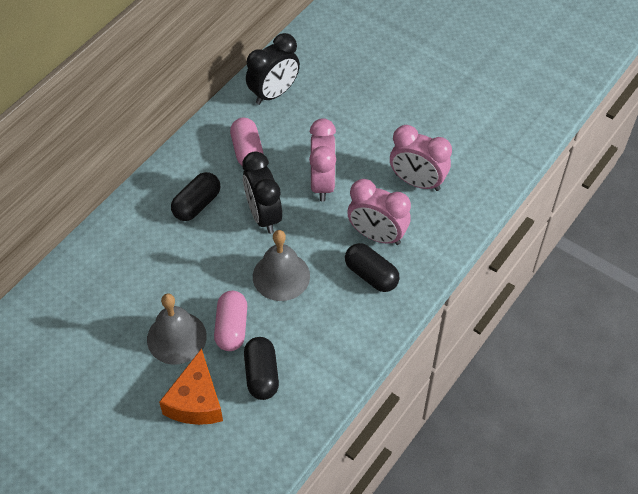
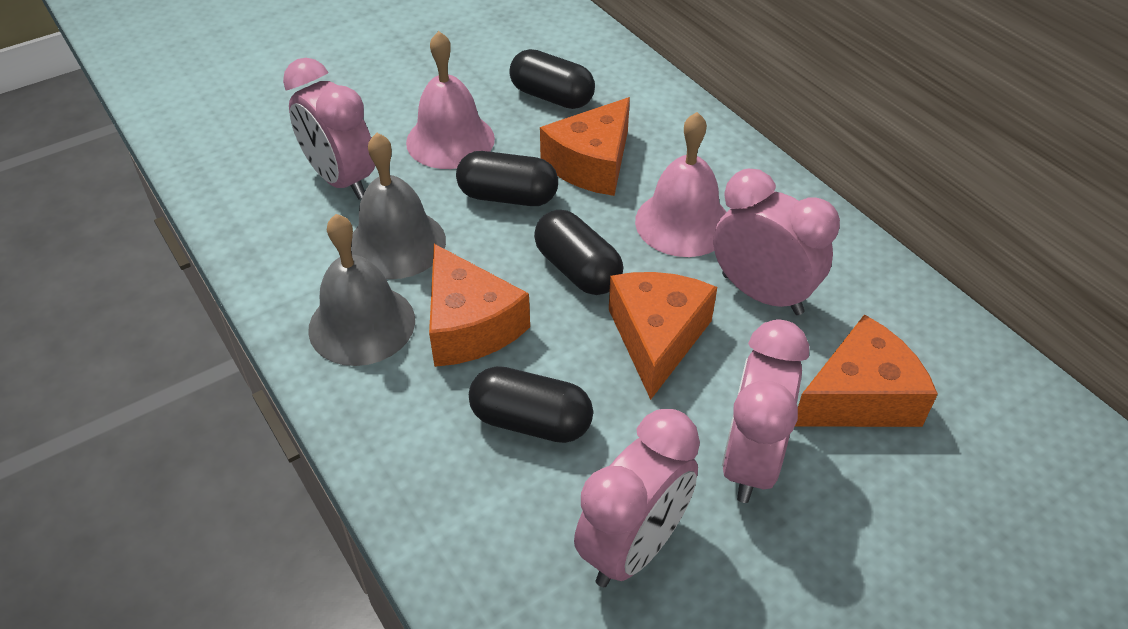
black capsule: [171,172,220,221] [244,337,279,400] [345,243,400,292] = 3 -> [456,151,558,206] [469,366,593,443] [509,49,595,109] [534,210,623,295] = 4
black clock: [242,151,282,234] [246,33,300,105] = 2 -> none = 0
orange cheese: [159,348,223,425] = 1 -> [429,244,530,367] [540,97,630,196] [609,272,717,400] [795,314,938,427] = 4
pink bell: none = 0 -> [406,31,495,169] [635,112,726,257] = 2
pink capsule: [214,291,247,351] [230,118,263,166] = 2 -> none = 0
pink clock: [309,118,336,202] [348,179,411,245] [390,125,452,191] = 3 -> [283,58,375,200] [574,409,700,587] [713,169,840,315] [722,319,809,503] = 4

